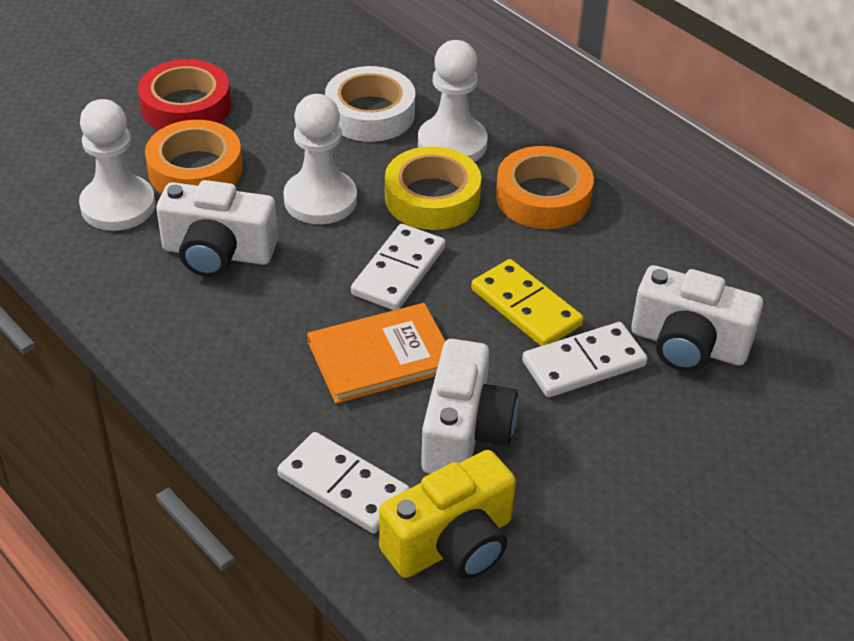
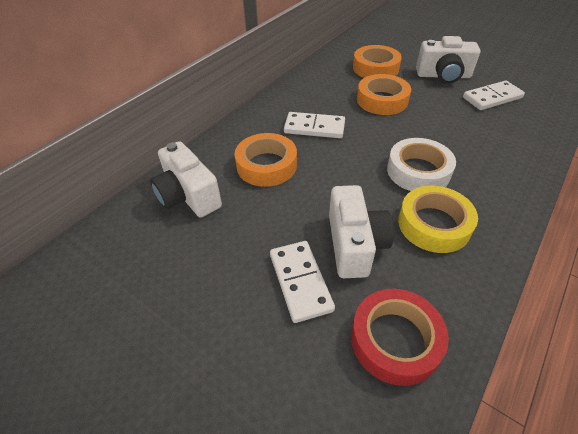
orange book: [307,303,445,404] = 1 -> none = 0
orange tape: [145,120,243,194] [496,146,594,229] = 2 -> [235,133,297,187] [353,45,402,78] [357,74,411,115] = 3
white pawn: [79,99,155,231] [283,94,357,224] [418,40,487,162] = 3 -> none = 0
yellow camera: [379,450,516,579] = 1 -> none = 0
yellow domino: [471,259,583,346] = 1 -> none = 0

